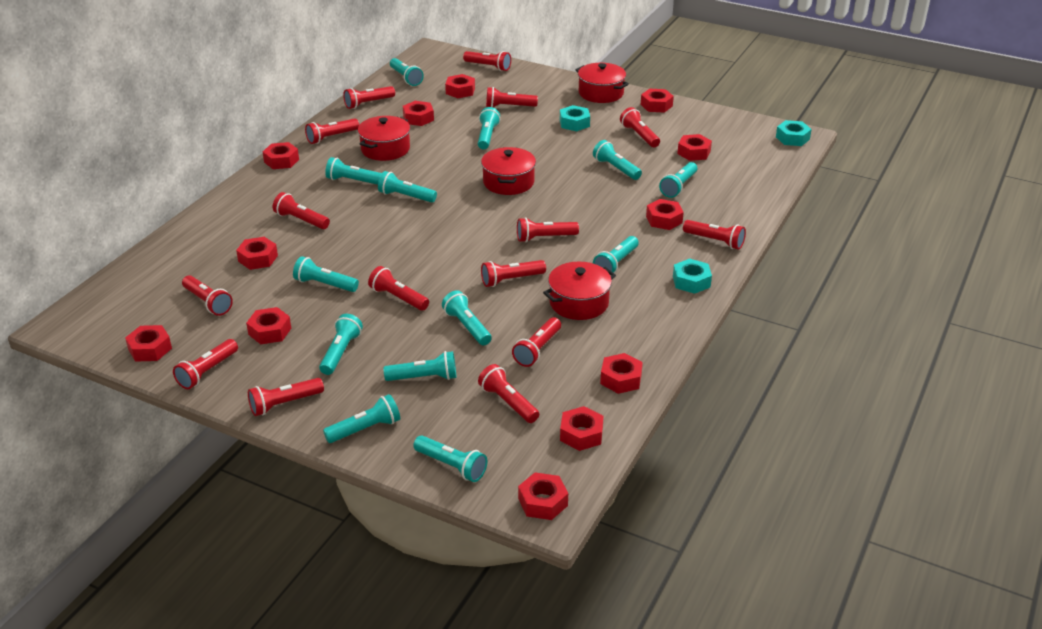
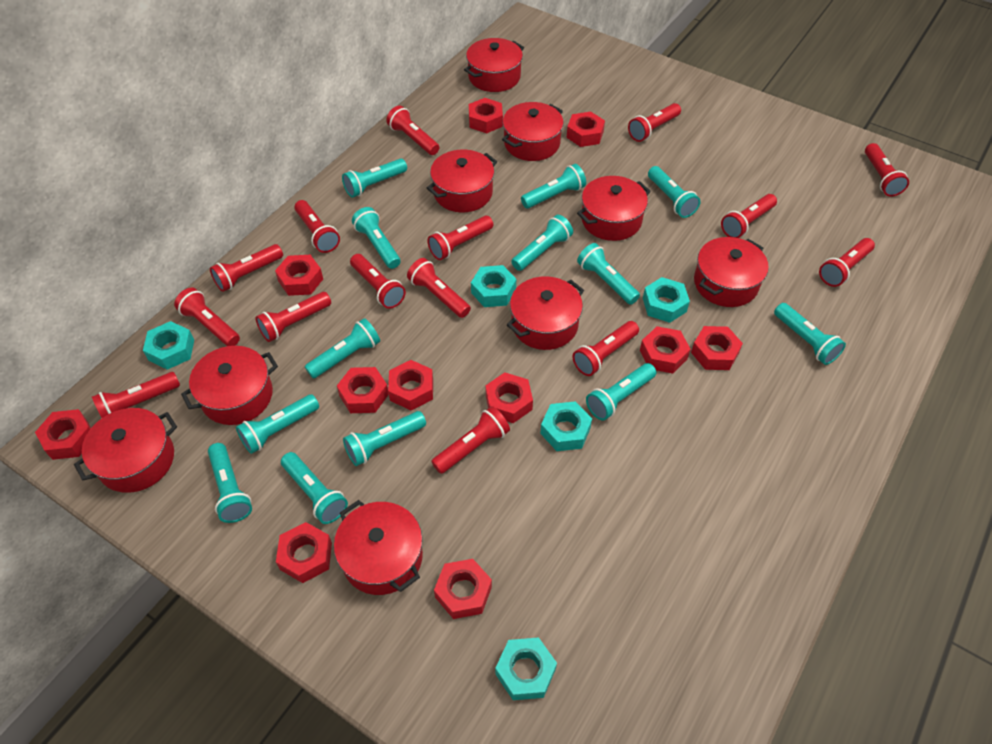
red nut: [125,325,172,362] [236,237,278,270] [246,307,291,344] [263,142,299,169] [403,101,434,126] [445,74,475,98] [518,472,568,520] [560,406,604,451] [600,353,643,394] [641,89,674,113] [646,199,684,230] [677,134,712,161] = 12 -> [35,409,91,460] [275,255,323,296] [276,522,332,583] [337,367,389,413] [388,360,433,411] [434,559,492,619] [469,98,503,133] [485,372,533,423] [567,112,605,147] [640,326,691,374] [691,326,743,370] = 11
red pot: [358,116,410,161] [481,147,536,195] [543,262,616,320] [576,63,629,103] = 4 -> [74,408,177,493] [181,346,278,425] [334,500,423,595] [427,150,497,212] [464,38,524,92] [502,102,563,161] [507,276,584,350] [577,176,651,241] [694,237,769,307] = 9
turquoise nut: [560,105,590,131] [673,259,712,294] [776,120,812,146] = 3 -> [143,321,194,370] [471,265,516,307] [495,637,557,700] [540,401,592,451] [643,277,690,323] = 5

